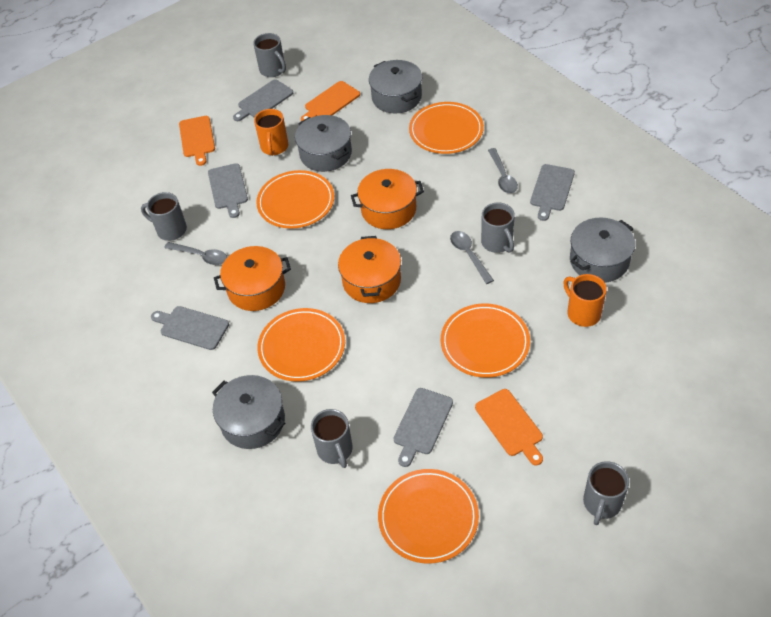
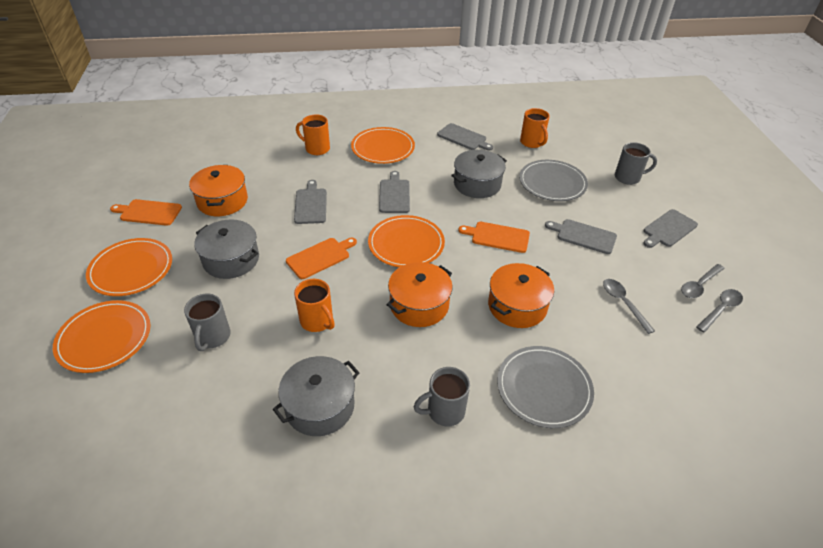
grey mug: [141,192,187,241] [253,33,286,77] [311,409,353,468] [481,203,515,253] [583,461,629,525] = 5 -> [184,294,231,351] [414,367,470,426] [615,142,657,185] = 3
grey plate: none = 0 -> [497,346,594,428] [519,160,588,201] = 2
grey pot: [212,375,285,449] [295,115,352,172] [369,60,422,114] [570,217,635,282] = 4 -> [194,219,259,279] [273,356,360,436] [451,150,507,198] = 3
orange mug: [254,109,288,156] [563,274,607,327] = 2 -> [294,279,335,332] [296,115,330,155] [520,108,550,148] = 3
orange plate: [256,170,334,229] [257,308,345,382] [378,469,479,564] [409,102,484,154] [441,304,530,378] = 5 -> [53,300,150,373] [86,238,172,296] [351,127,415,164] [368,215,445,267] = 4

